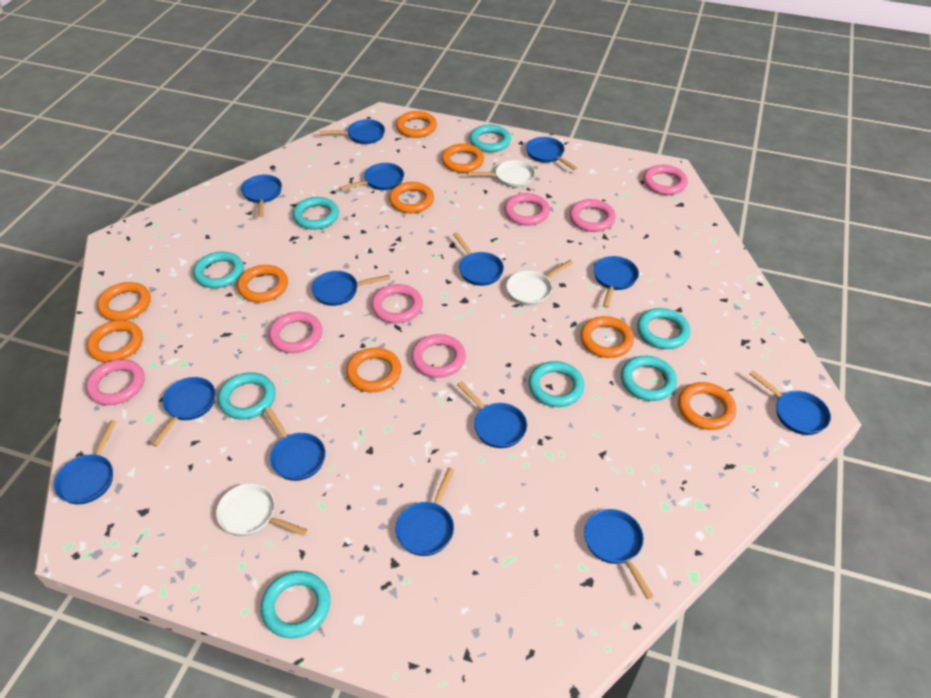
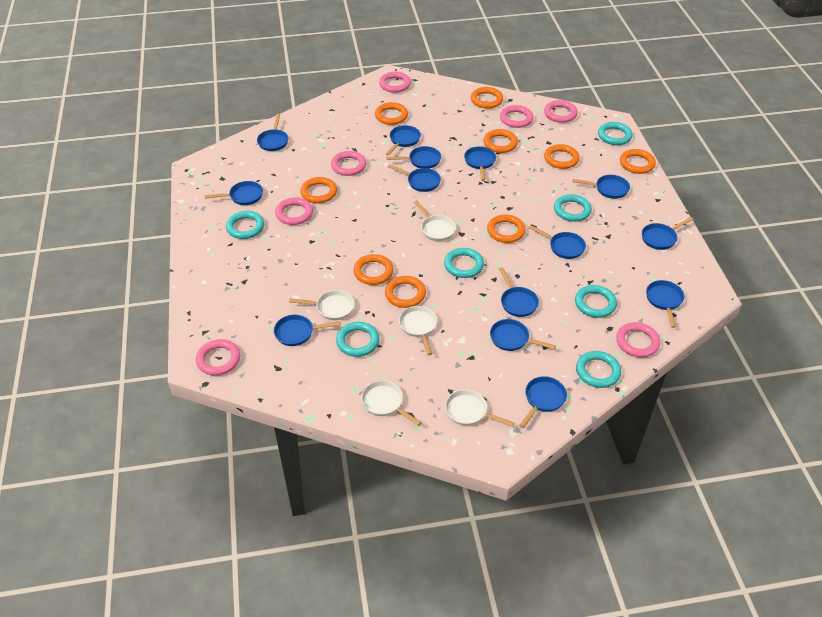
turquoise ring: [193,252,244,288] [218,372,276,420] [261,571,330,638] [293,197,339,230] [469,125,511,152] [528,361,585,407] [621,356,677,401] [637,308,690,349] = 8 -> [226,211,264,239] [336,322,379,357] [444,248,484,278] [554,194,592,222] [575,285,617,318] [576,351,621,388] [598,122,633,145] = 7
white pan: [216,484,307,536] [467,160,535,188] [506,260,573,306] = 3 -> [289,290,355,320] [361,380,422,426] [399,306,437,355] [414,200,456,241] [445,389,514,427] = 5

